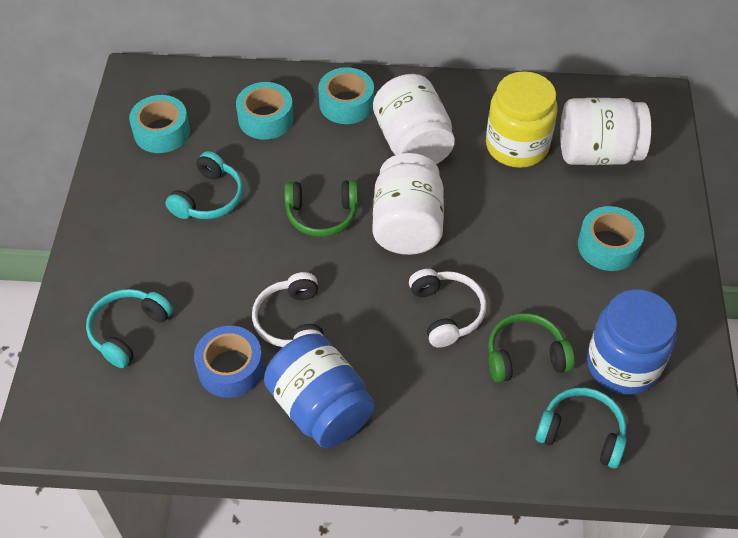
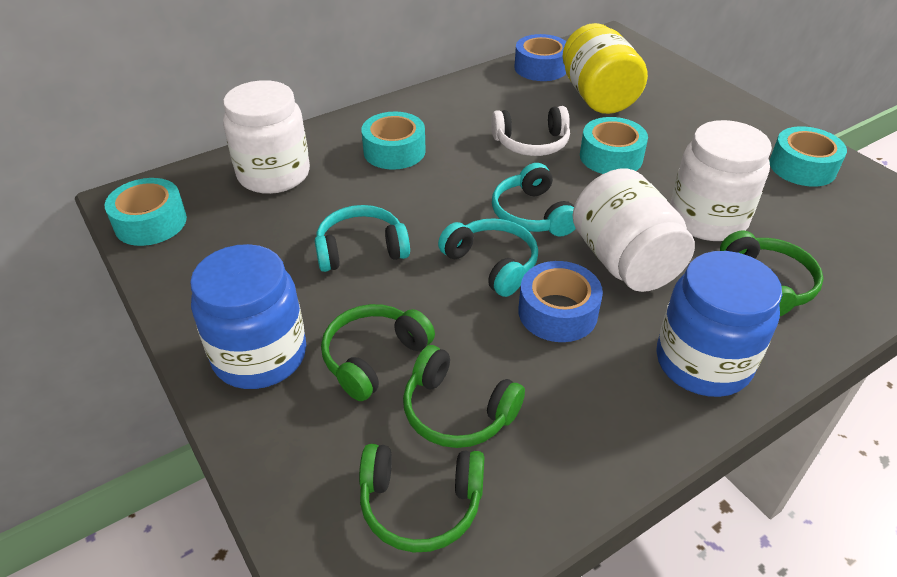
blue tape: [194,326,264,398] = 1 -> [514,34,566,81] [518,261,603,342] = 2
green headphones: [284,180,358,237] [488,313,575,383] = 2 -> [321,304,435,401] [359,444,484,553] [403,345,525,448] [720,231,823,316] = 4
white headphones: [252,272,324,347] [409,269,486,348] = 2 -> [491,106,570,156] = 1

